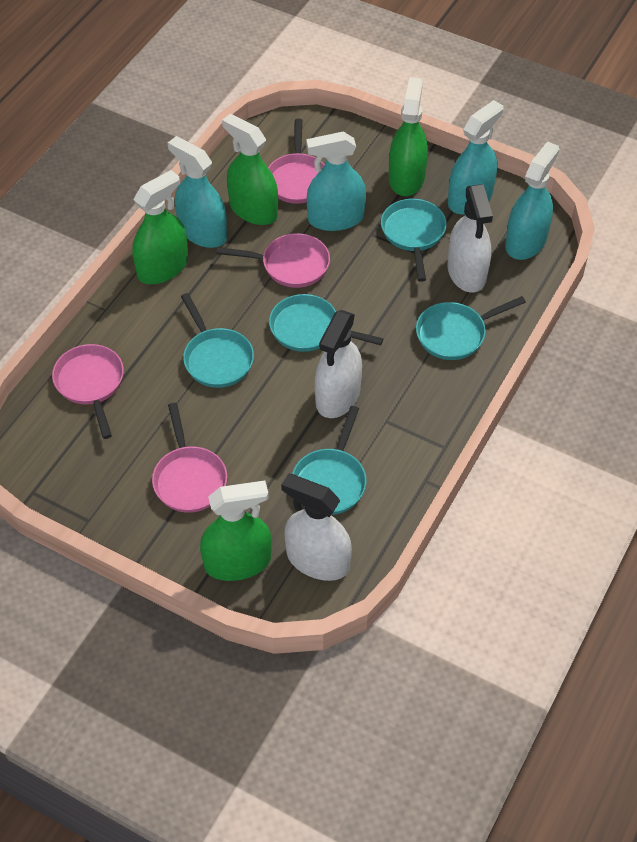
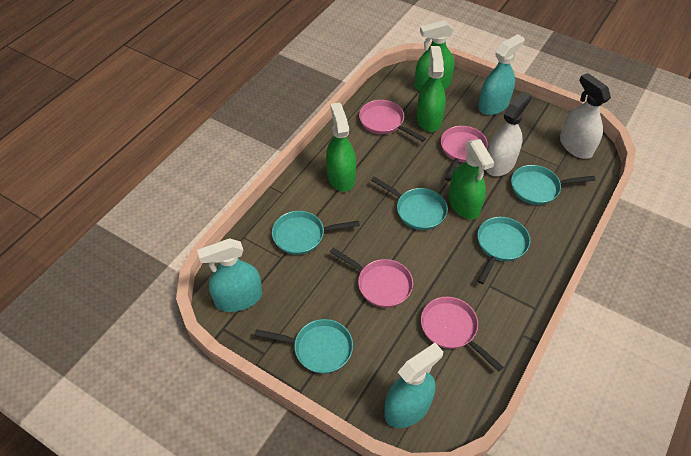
turquoise spray bottle: [168,136,227,248] [306,131,366,231] [448,100,503,215] [505,141,559,260] = 4 -> [197,238,262,312] [384,343,443,428] [478,34,525,115] = 3
white spray bottle: [281,474,352,581] [315,310,362,418] [448,185,493,292] = 3 -> [486,91,532,176] [560,73,611,159] = 2

